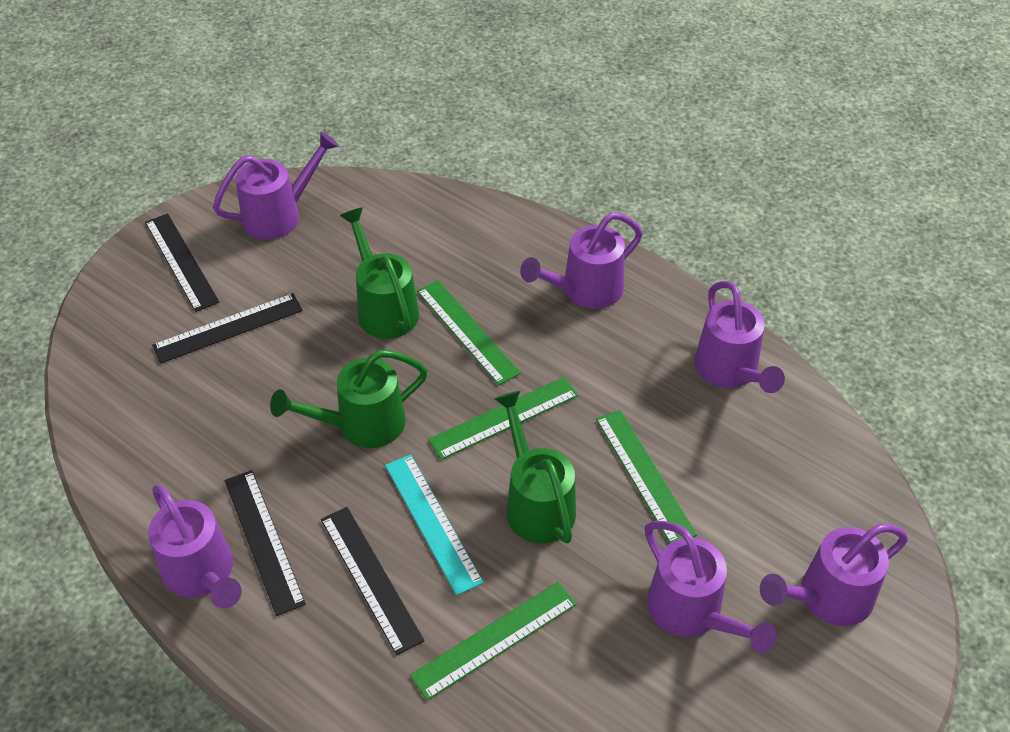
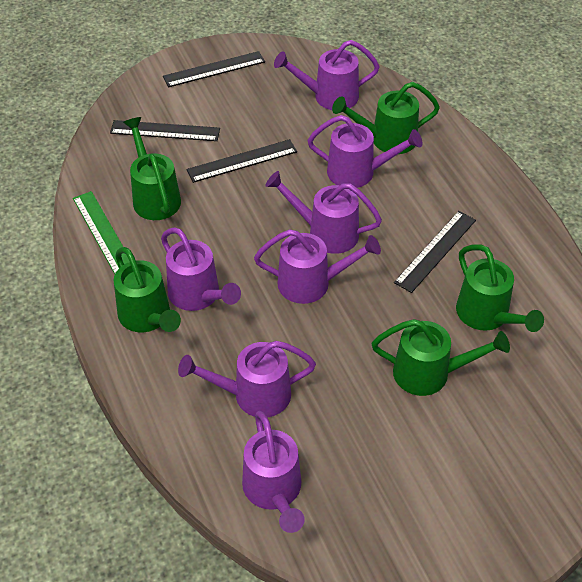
green ruler: [410,581,577,701] [417,280,521,385] [428,377,579,460] [596,410,697,543] = 4 -> [73,191,130,274] = 1
green watering can: [270,350,428,448] [340,207,419,339] [494,391,576,543] = 3 -> [114,247,181,332] [123,117,181,220] [332,82,440,154] [372,319,510,396] [456,244,544,332] = 5
purple watering can: [148,484,242,608] [213,131,339,239] [520,213,643,309] [645,521,777,654] [694,281,785,393] [760,524,908,626] = 6 -> [161,227,241,311] [178,341,316,418] [242,411,305,533] [254,229,381,304] [265,171,382,254] [274,40,380,110] [308,115,423,188] = 7
turquoise ruler: [385,454,484,596] = 1 -> none = 0

